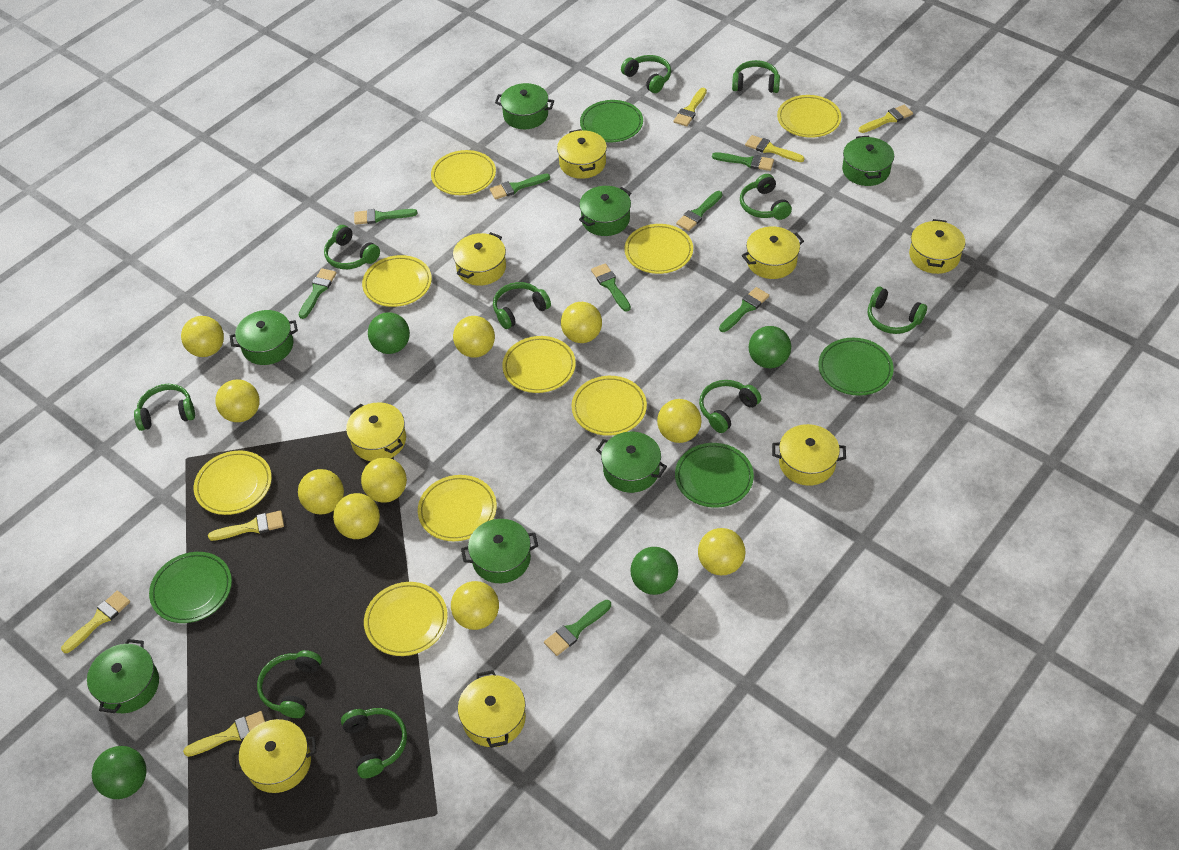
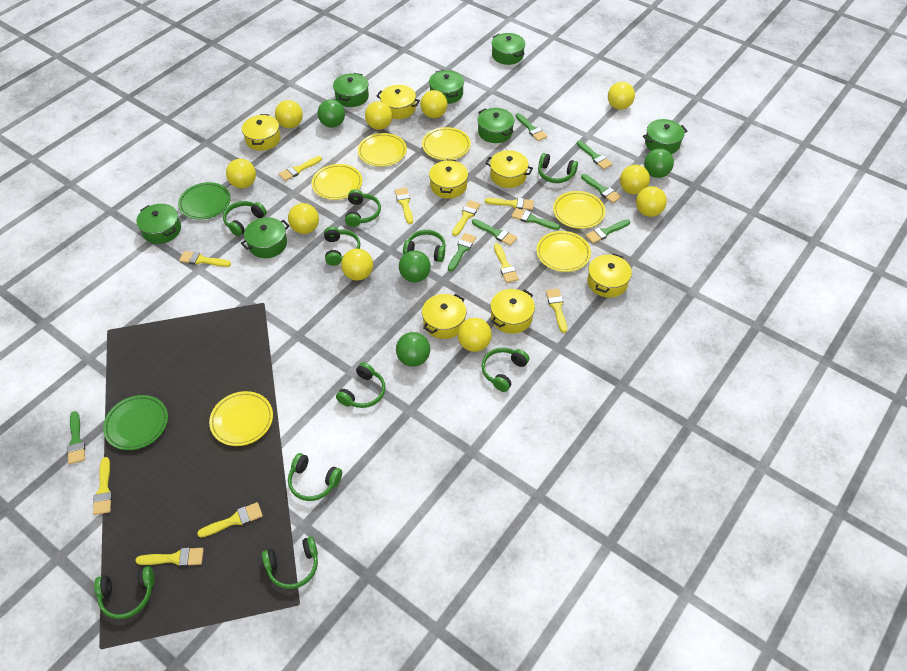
green plate: [149,552,232,623] [580,100,643,142] [675,443,754,508] [818,338,894,396] = 4 -> [103,395,168,450] [178,182,231,219] = 2
yellow brush: [61,591,130,653] [183,711,265,757] [208,510,284,541] [673,88,707,126] [745,135,805,162] [859,105,913,133] = 6 -> [93,457,112,515] [135,548,204,567] [179,251,231,267] [197,502,263,538] [279,156,322,181] [395,188,413,224] [452,200,481,236] [485,198,534,210] [494,243,519,283] [546,288,567,333] = 10
yellow plate: [194,451,272,515] [362,255,432,307] [364,582,448,656] [418,475,497,541] [431,150,496,195] [502,336,576,393] [571,376,647,436] [624,224,693,274] [777,95,841,138] = 9 -> [209,391,273,446] [312,164,362,200] [358,133,407,167] [422,127,471,160] [536,231,591,272] [553,191,606,229] = 6
yellow pot: [232,719,317,793] [346,402,406,461] [453,232,506,286] [458,670,526,748] [557,129,607,179] [742,226,804,279] [772,424,846,486] [909,219,965,274] = 8 -> [242,114,281,151] [376,85,420,119] [422,294,466,339] [429,159,468,199] [485,150,533,188] [490,289,535,334] [587,253,632,298] = 7

